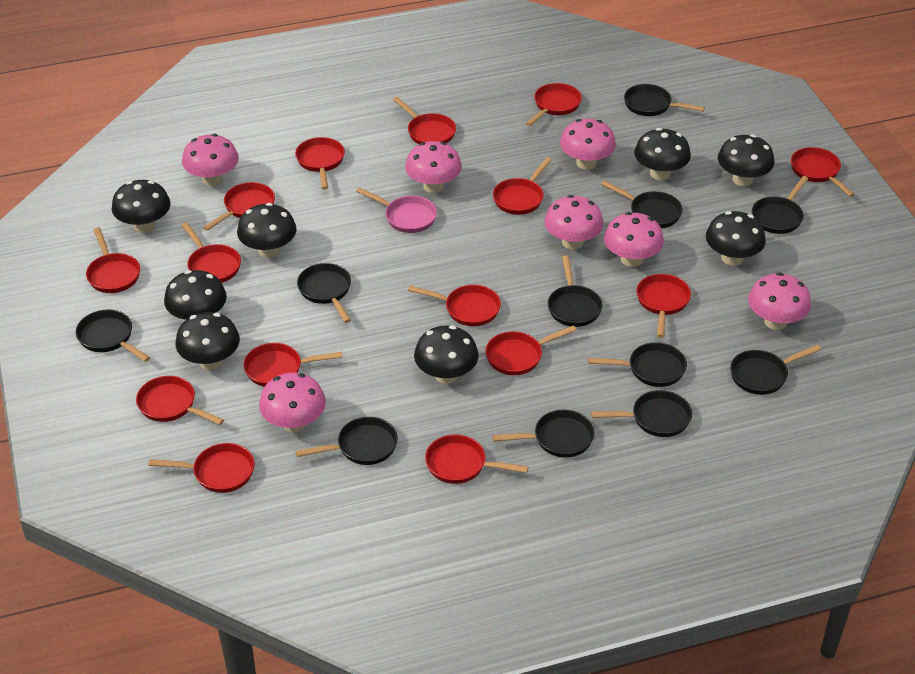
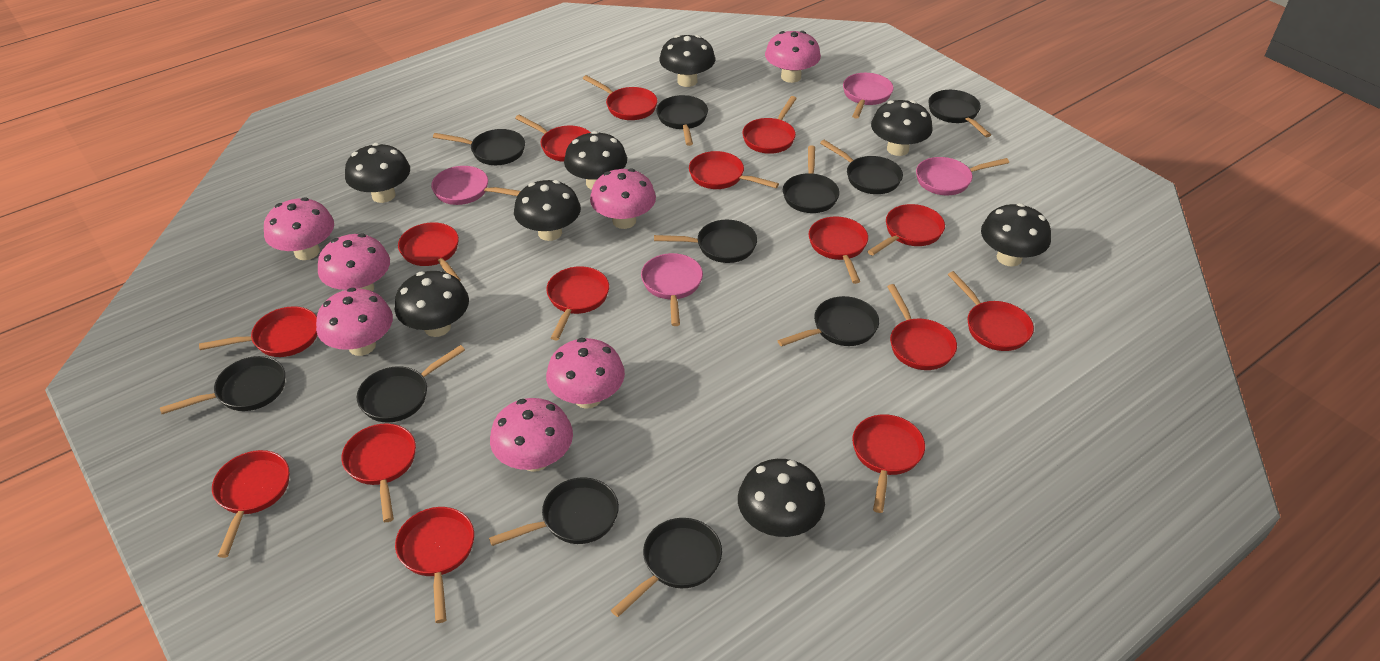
pink pan: [356,187,437,233] = 1 -> [431,166,521,205] [641,253,703,326] [843,73,894,119] [916,157,1009,195] = 4

